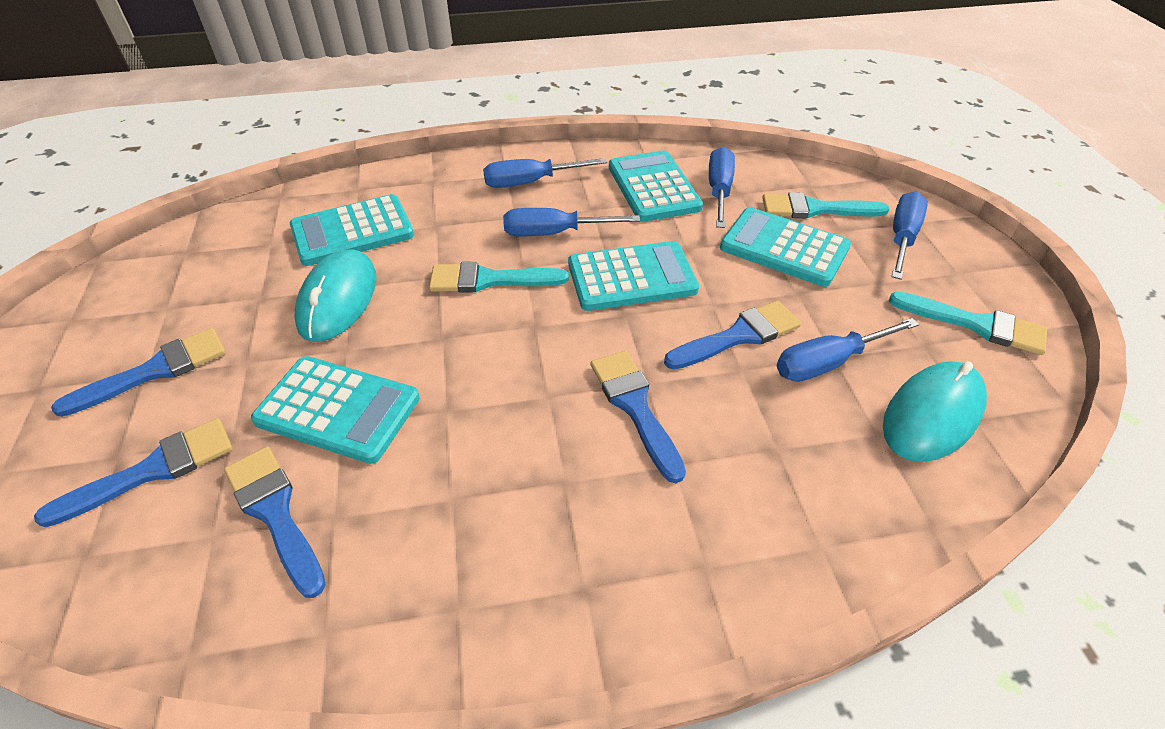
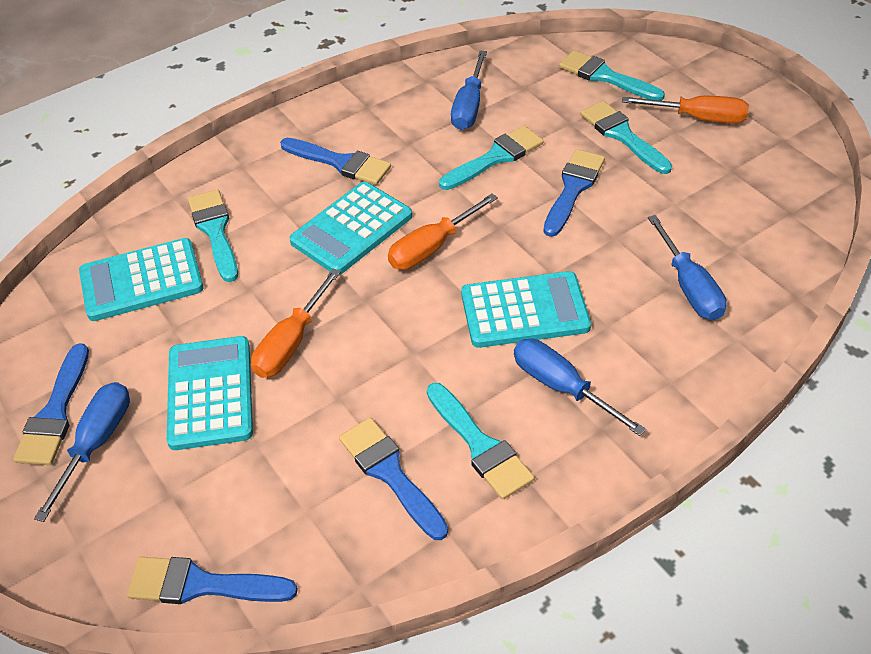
blue screwdriver: [483,158,607,188] [503,208,640,236] [709,147,735,228] [777,318,919,382] [892,191,928,280] = 5 -> [34,382,130,522] [451,50,487,130] [514,339,646,436] [648,215,727,320] = 4
orange screwdriver: none = 0 -> [251,268,341,378] [388,193,498,270] [622,96,749,124] = 3
turquoise brush: [429,262,569,293] [762,192,889,218] [889,292,1047,355] = 3 -> [188,189,238,282] [427,383,535,500] [439,126,543,190] [559,50,665,101] [580,101,672,174] = 5
turquoise calculator: [251,356,420,464] [290,194,414,266] [568,241,699,311] [609,151,703,222] [720,207,851,287] = 5 -> [79,238,204,321] [167,336,253,450] [289,182,412,275] [461,271,591,348] = 4
turquoise mouse: [294,249,377,342] [883,361,987,462] = 2 -> none = 0

